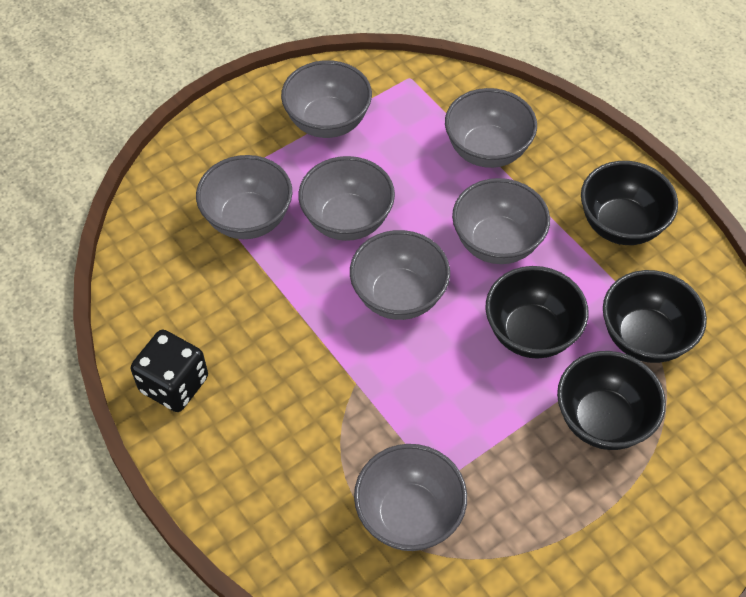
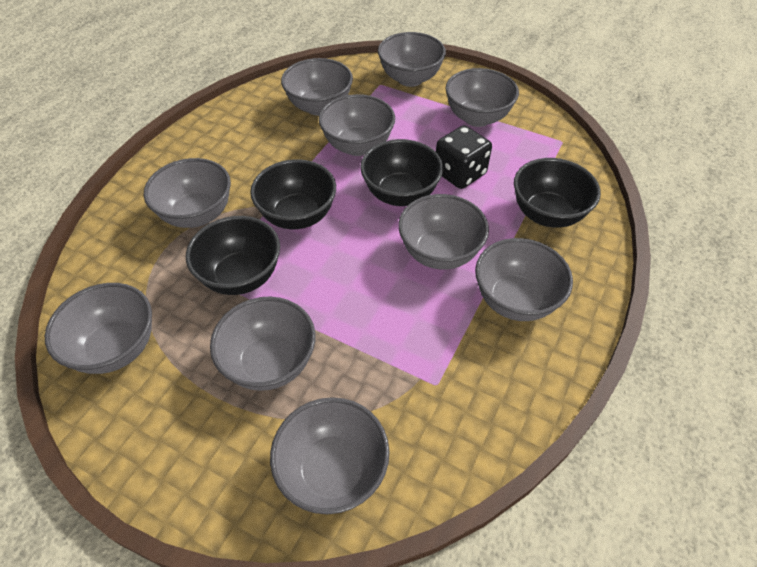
grey bowl: [196,155,292,239] [281,60,372,138] [298,156,395,241] [350,230,450,320] [354,444,467,551] [445,88,537,168] [452,178,550,264] = 7 -> [45,283,152,374] [144,158,231,228] [210,297,315,391] [270,397,390,514] [281,58,353,116] [319,94,395,156] [378,32,446,87] [398,194,489,270] [446,68,519,127] [475,238,573,321] = 10

